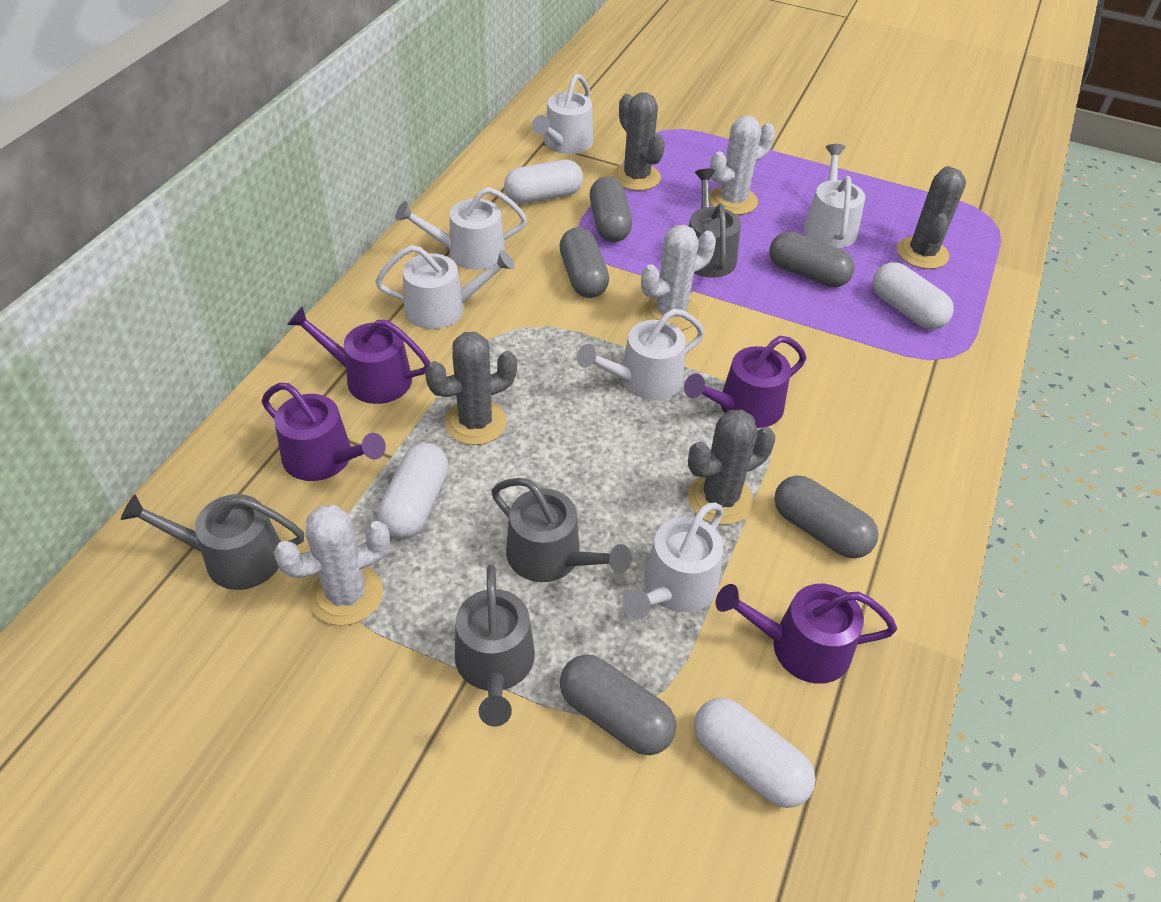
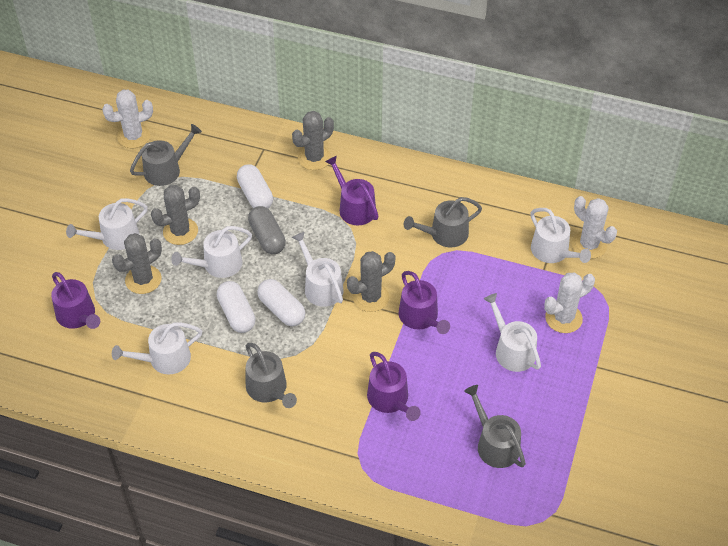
grey capsule: [559,227,609,298] [560,654,676,755] [590,176,632,242] [770,231,855,287] [774,475,878,558] = 5 -> [248,206,286,254] = 1
white capsule: [377,443,449,539] [504,160,583,204] [694,697,816,808] [873,262,954,329] = 4 -> [217,281,256,333] [237,164,273,208] [257,279,305,326] = 3

